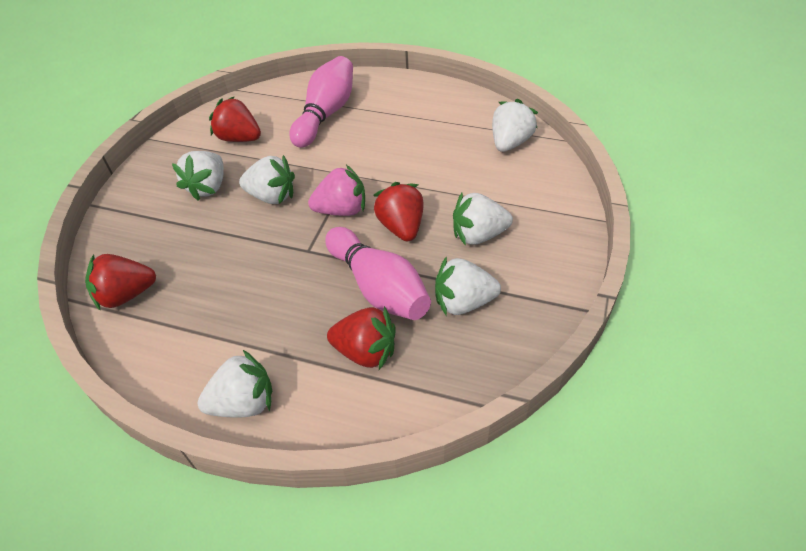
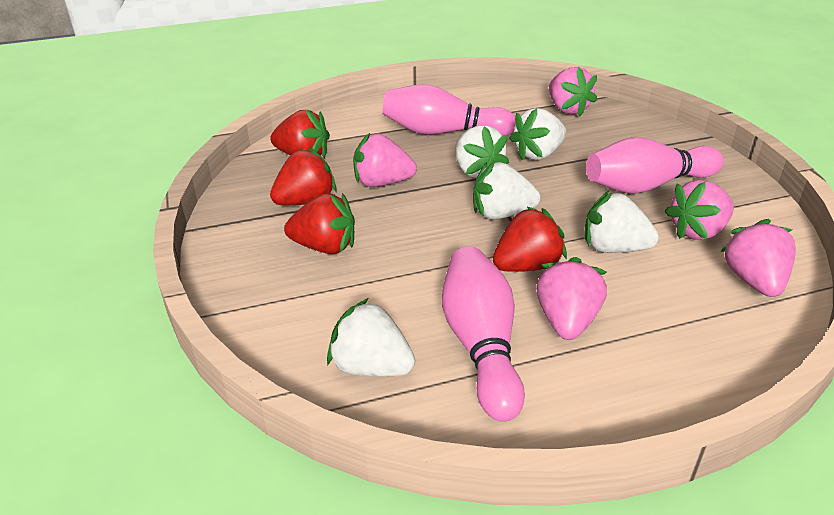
pink bowling pin: [290,56,353,148] [325,227,431,320] = 2 -> [382,84,516,136] [442,247,525,422] [586,137,724,194] = 3
pink strawberry: [308,165,365,216] = 1 -> [353,133,417,187] [536,257,607,340] [549,67,597,116] [664,180,734,240] [720,219,796,297] = 5
white strawberry: [172,151,224,201] [198,350,272,417] [239,155,295,204] [435,256,501,316] [453,193,513,246] [492,99,538,152] = 6 -> [327,298,415,377] [455,125,509,178] [473,162,540,220] [509,108,566,160] [584,191,659,253] = 5

